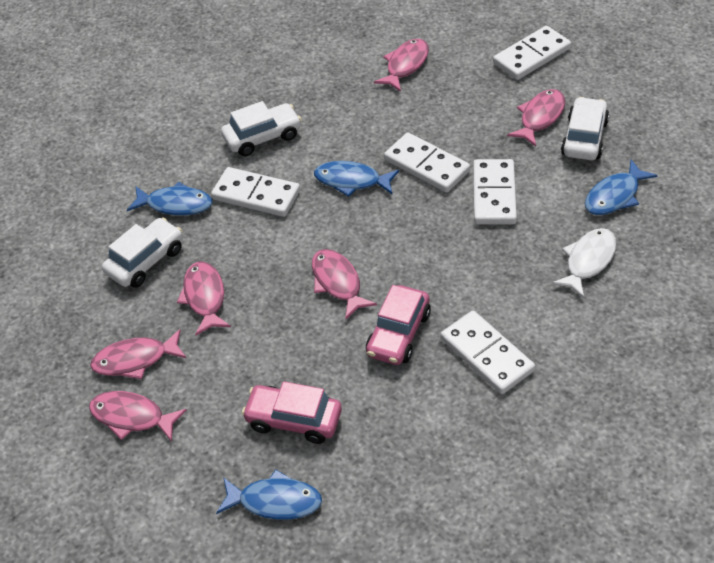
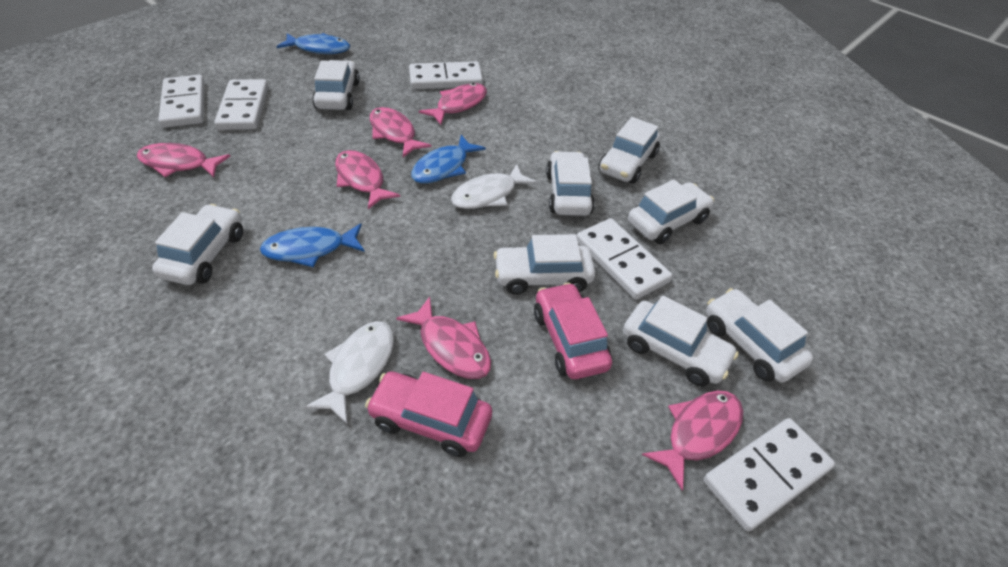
blue fish: [127,182,212,216] [216,470,322,520] [314,161,399,197] [585,160,658,215] = 4 -> [260,223,365,267] [276,33,350,54] [411,135,486,184] = 3
white car: [102,217,183,288] [221,101,302,157] [561,97,609,160] = 3 -> [152,204,243,285] [312,60,360,110] [493,234,595,295] [546,151,595,216] [598,117,660,184] [623,296,739,386] [628,180,714,244] [706,288,813,383] = 8
white fish: [551,228,617,298] = 1 -> [305,321,394,425] [451,164,537,209] = 2

